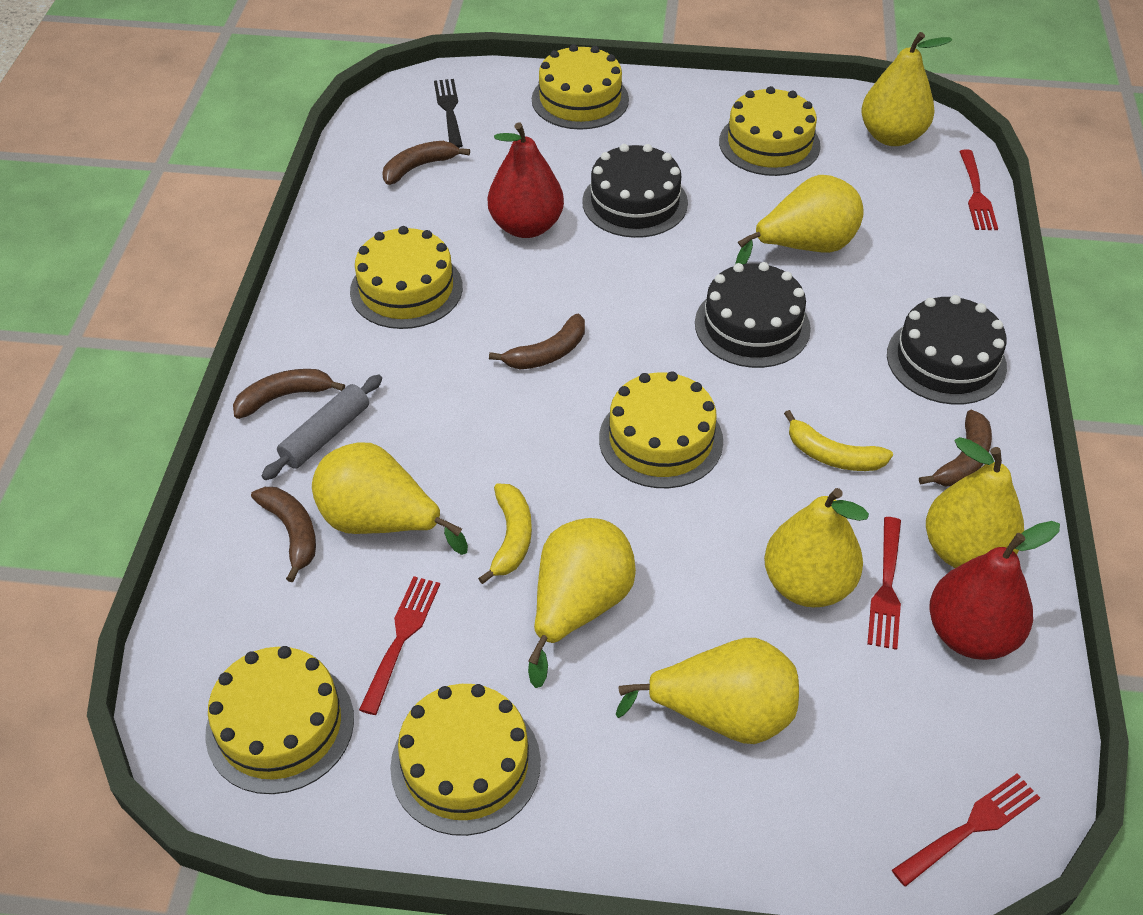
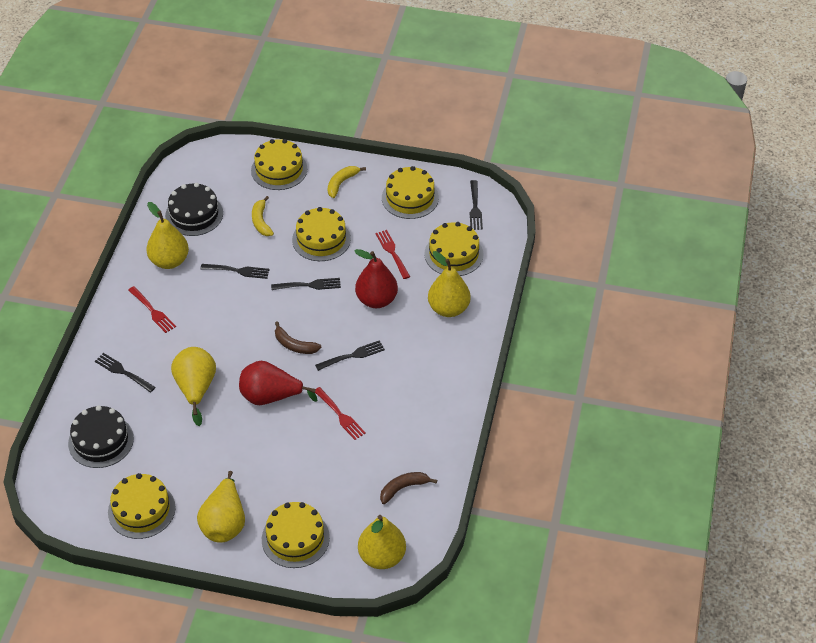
black cake: [582,144,688,238] [695,262,811,368] [887,295,1007,405] = 3 -> [68,405,134,468] [165,183,223,236] = 2
black fork: [434,79,463,148] = 1 -> [95,353,155,392] [200,264,270,279] [271,278,341,290] [315,340,385,371] [470,180,483,230] = 5
brown banana: [233,369,345,419] [251,487,316,582] [382,141,470,185] [489,314,585,370] [919,410,992,486] = 5 -> [275,321,321,354] [380,472,437,504] = 2
grey rolling pin: [262,375,382,480] = 1 -> none = 0
red fork: [359,576,440,715] [867,517,901,650] [892,774,1040,887] [959,150,998,230] = 4 -> [128,286,176,333] [315,387,366,440] [376,230,410,279] = 3
yellow pear: [312,442,468,555] [528,518,636,688] [616,638,799,744] [735,175,864,264] [764,488,869,608] [861,32,952,146] [926,437,1024,568] = 7 -> [146,202,189,269] [171,347,216,426] [197,471,245,543] [358,515,406,569] [428,251,471,317] = 5

